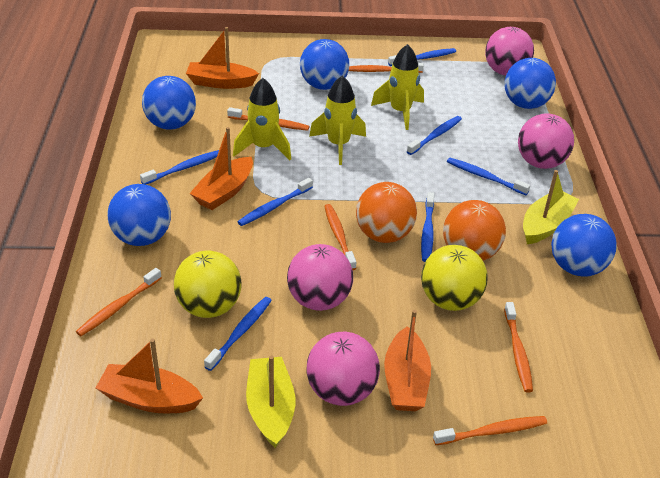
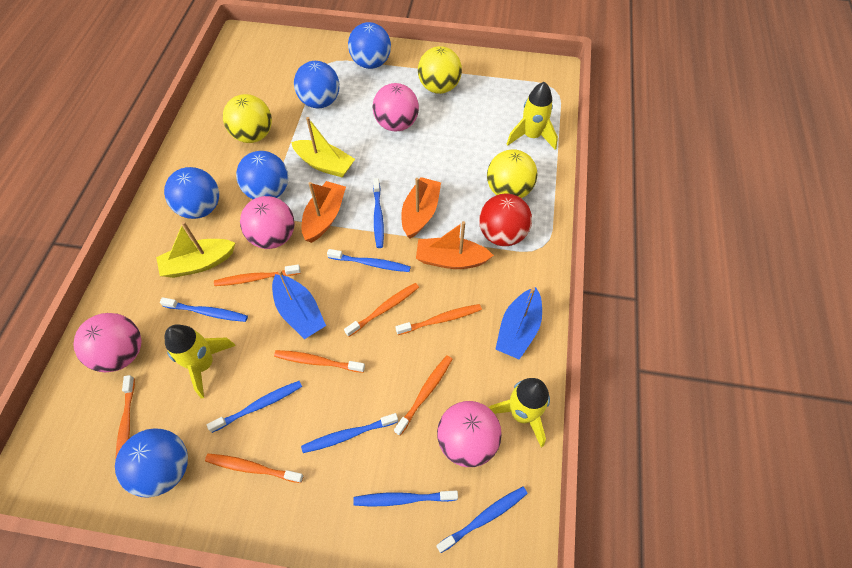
blue boat: none = 0 -> [272,270,326,339] [495,287,542,360] = 2
orange ball: [356,182,417,243] [443,200,506,261] = 2 -> none = 0
orange boat: [96,338,203,413] [186,27,259,89] [189,127,253,210] [384,310,431,411] = 4 -> [302,181,346,243] [401,177,441,238] [416,221,494,269] = 3
orange toothbrush: [76,268,162,336] [227,107,310,131] [324,204,356,270] [349,63,424,73] [433,416,547,445] [504,302,533,393] = 6 -> [115,375,135,475] [205,453,304,483] [214,265,301,286] [274,350,365,373] [344,283,419,337] [394,355,452,436] [396,304,482,335] = 7
red ball: none = 0 -> [479,194,532,246] = 1
yellow ball: [174,251,241,318] [421,245,488,311] = 2 -> [223,94,272,143] [418,46,462,94] [487,149,538,198] = 3

